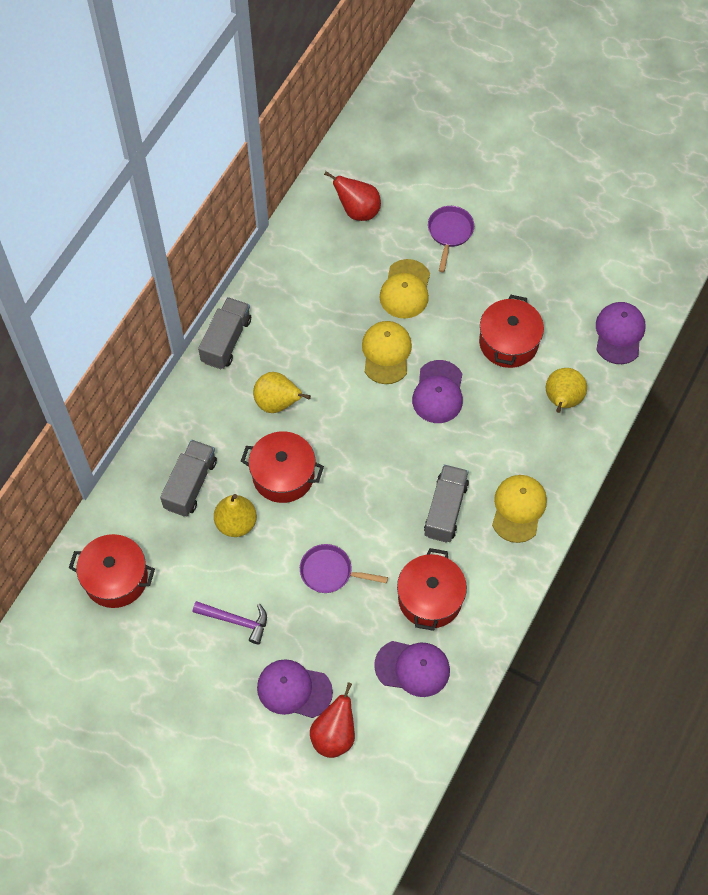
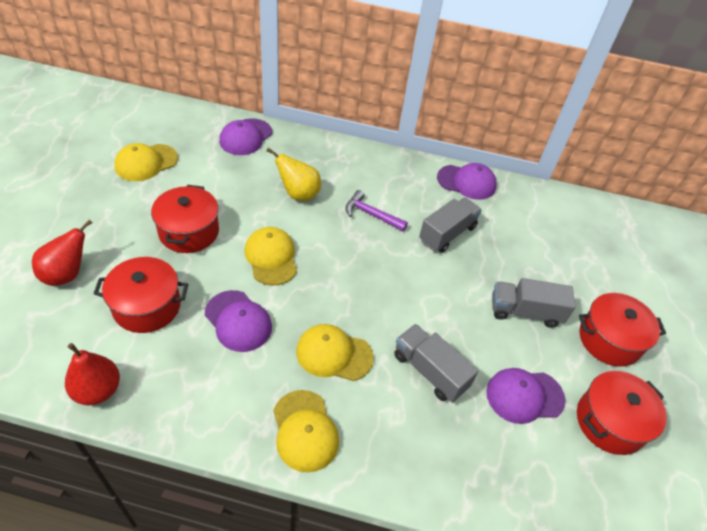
purple pan: [300,544,388,593] [428,206,474,272] = 2 -> none = 0
yellow cap: [362,321,412,384] [380,259,430,319] [492,475,547,543] = 3 -> [114,143,178,181] [245,227,297,286] [273,390,339,473] [296,324,374,381] = 4
yellow pear: [214,494,257,537] [253,372,311,413] [546,368,587,413] = 3 -> [267,148,321,201] = 1

